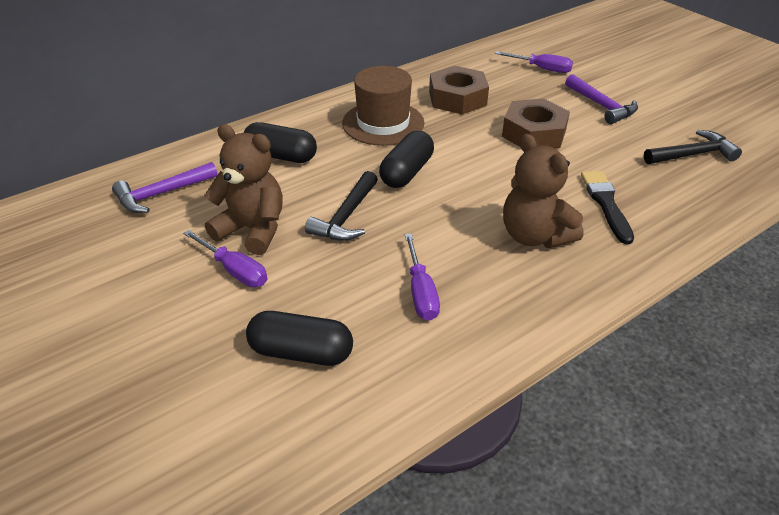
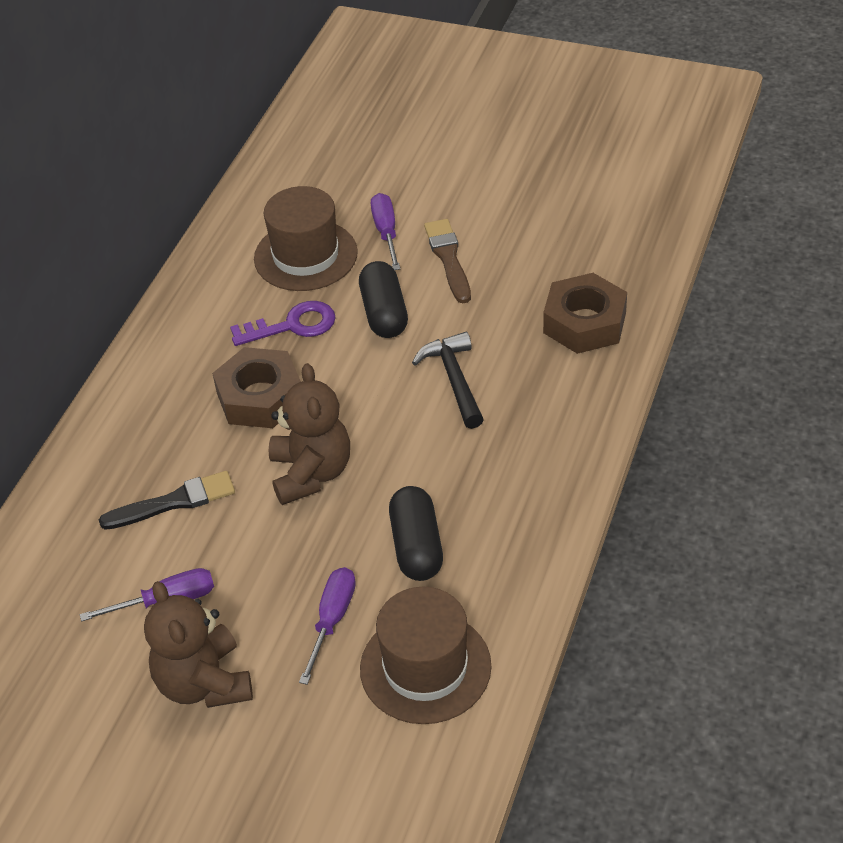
black capsule: [244,122,317,163] [246,311,353,366] [379,131,434,188] = 3 -> [359,261,408,338] [389,486,443,581] = 2
black hammer: [305,171,378,241] [644,130,742,164] = 2 -> [412,332,484,429] = 1
brown brush: none = 0 -> [424,219,471,303] = 1
brown hat: [342,66,424,146] = 1 -> [254,186,358,291] [360,587,492,724] = 2
purple hammer: [112,162,218,213] [565,74,638,124] = 2 -> none = 0
purple key: none = 0 -> [230,301,336,346] = 1

